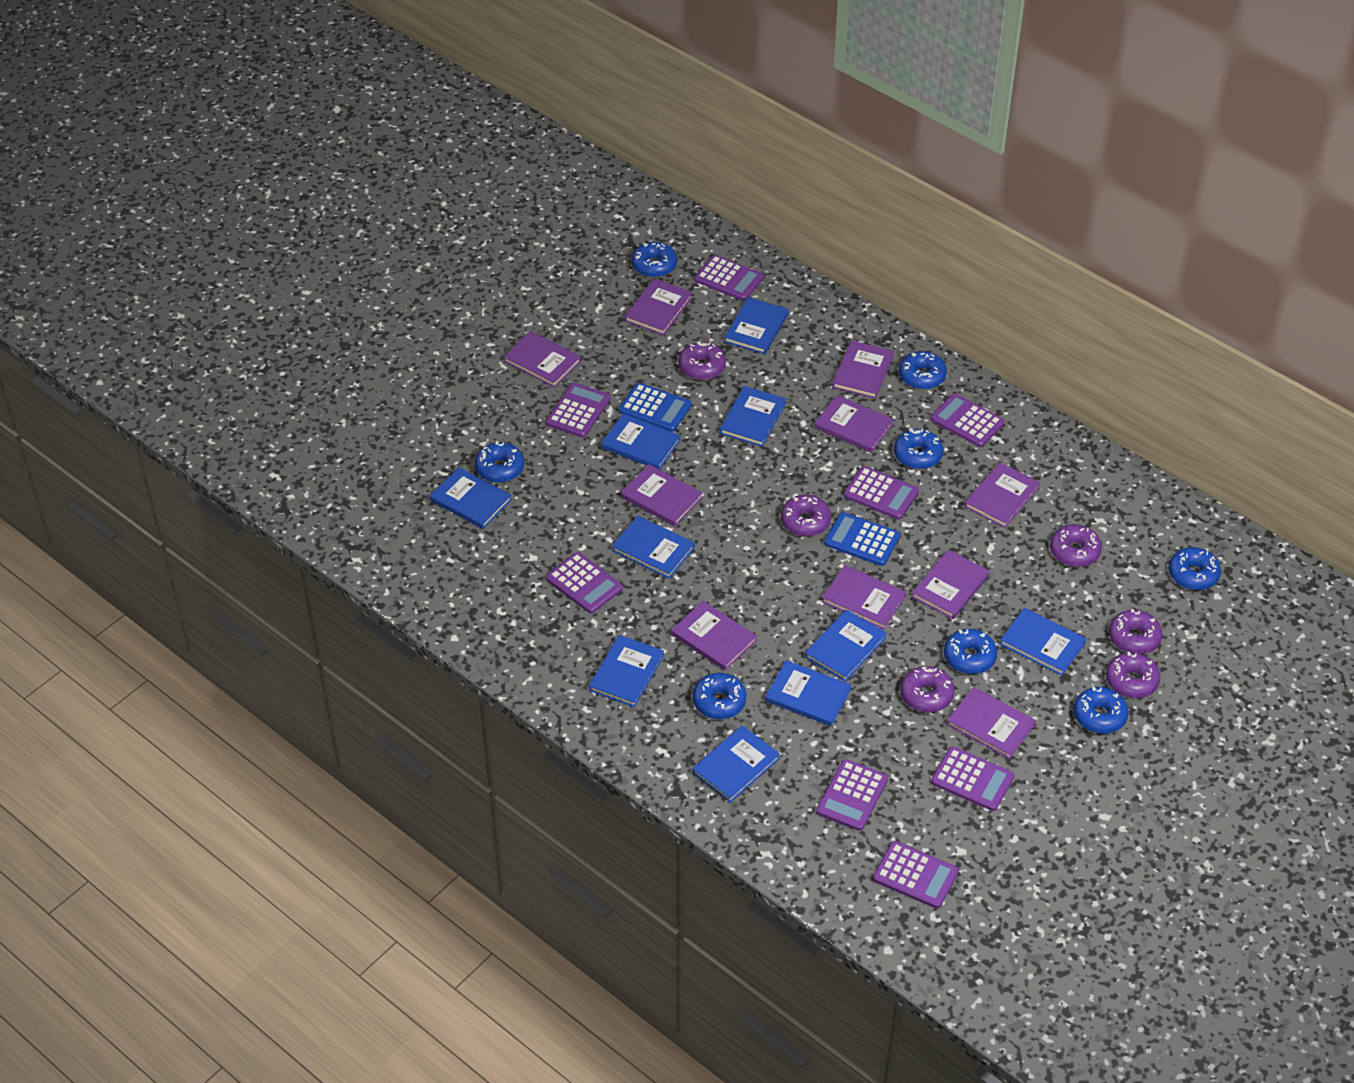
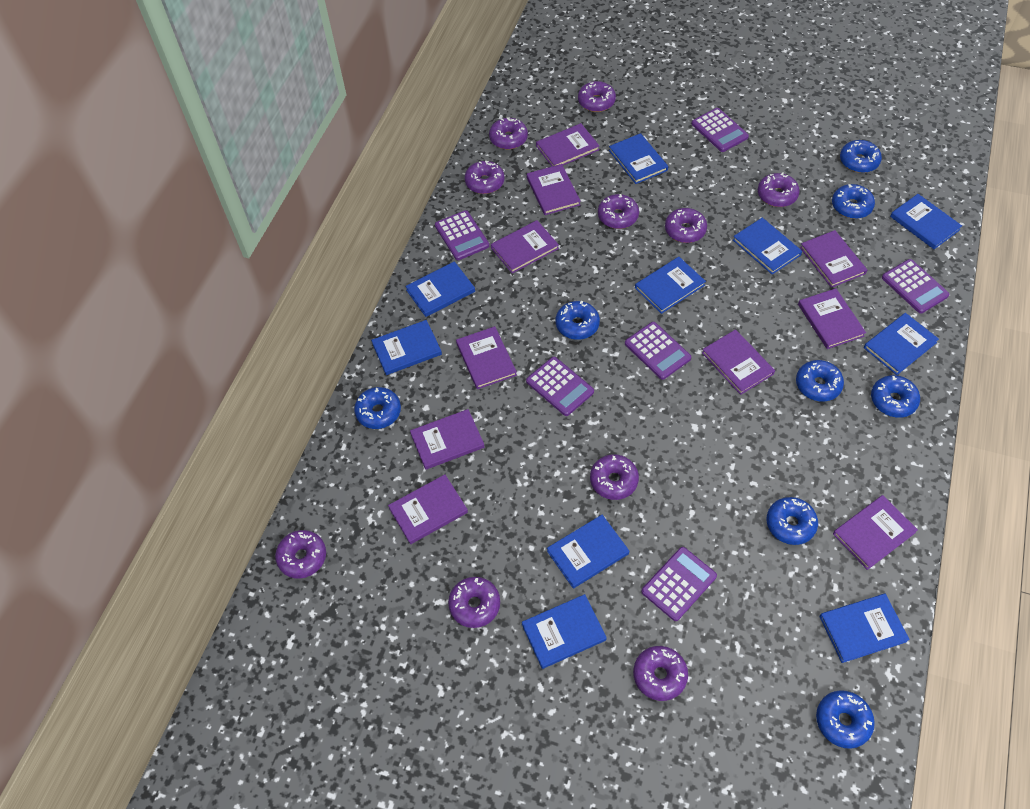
blue calculator: [619,383,692,432] [824,512,900,566] = 2 -> none = 0
purple calculator: [546,382,611,438] [546,552,623,613] [694,255,764,301] [816,759,888,831] [844,466,919,519] [873,841,959,909] [931,394,1004,447] [931,747,1014,811] = 8 -> [435,210,489,260] [526,357,594,416] [625,322,691,380] [641,547,717,621] [691,108,749,152] [882,259,949,313] = 6
purple donut: [678,342,726,380] [781,495,831,537] [900,666,954,713] [1050,524,1102,567] [1106,652,1160,698] [1109,609,1163,654] = 6 -> [275,530,326,579] [448,577,500,628] [465,161,504,194] [489,117,528,149] [578,81,616,112] [590,454,639,500] [598,194,639,229] [633,646,688,701] [665,208,707,243] [758,172,800,207] = 10

